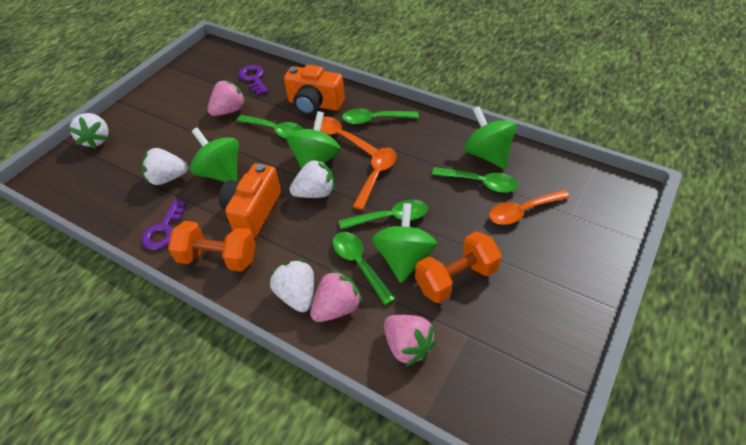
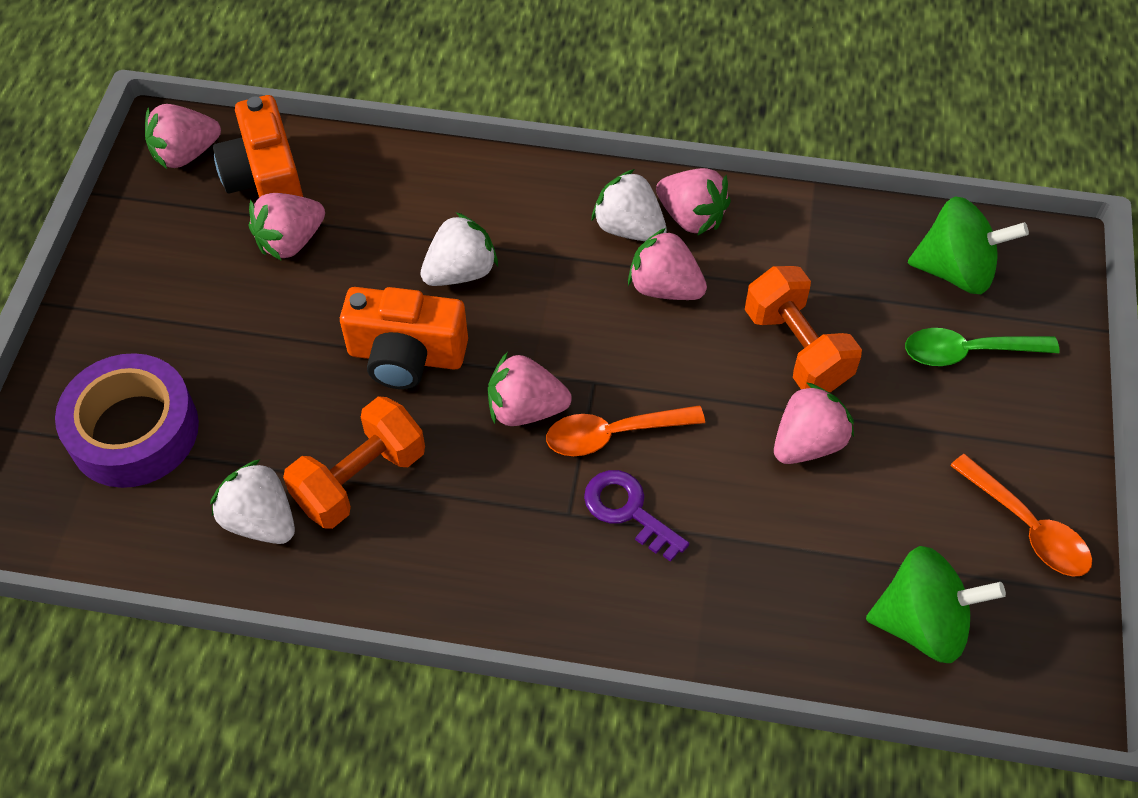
green spinning top: [190,128,239,182] [286,111,341,169] [372,203,437,283] [464,106,516,169] = 4 -> [866,546,1006,663] [908,196,1029,294] = 2
green spoon: [236,115,303,139] [332,232,396,305] [339,200,428,229] [342,109,419,124] [432,167,518,193] = 5 -> [905,328,1060,366] = 1
orange spoon: [314,116,378,156] [352,147,397,210] [489,190,570,225] = 3 -> [546,405,705,456] [950,454,1092,576] = 2
pink strawberry: [207,80,246,116] [310,269,363,322] [384,315,437,367] = 3 -> [145,104,221,169] [249,193,325,261] [488,352,572,426] [628,228,707,300] [656,168,731,236] [774,382,854,464] = 6
purple key: [141,199,187,250] [239,65,268,95] = 2 -> [584,470,689,562] = 1
purple tape: none = 0 -> [55,353,199,488] = 1
white strawberry: [68,113,109,149] [141,148,189,185] [269,259,314,312] [290,158,334,198] = 4 -> [210,459,295,544] [420,212,498,286] [591,169,667,241] = 3

